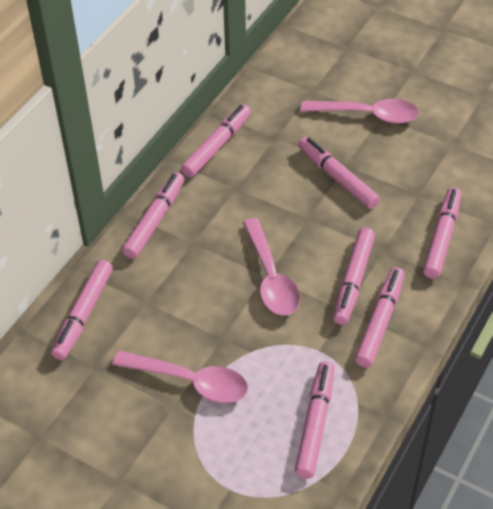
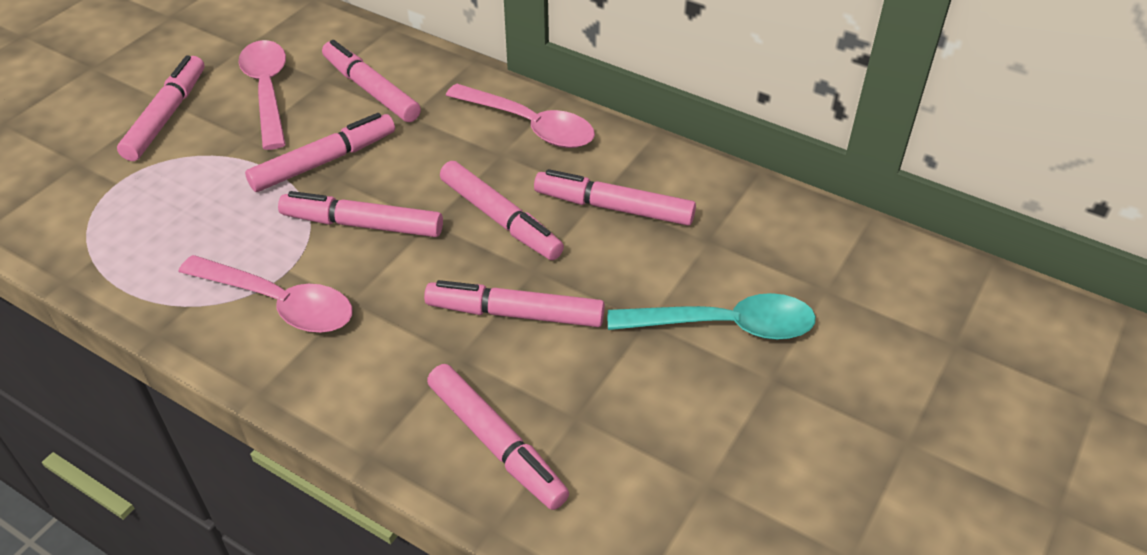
turquoise spoon: none = 0 -> [608,293,816,340] = 1

